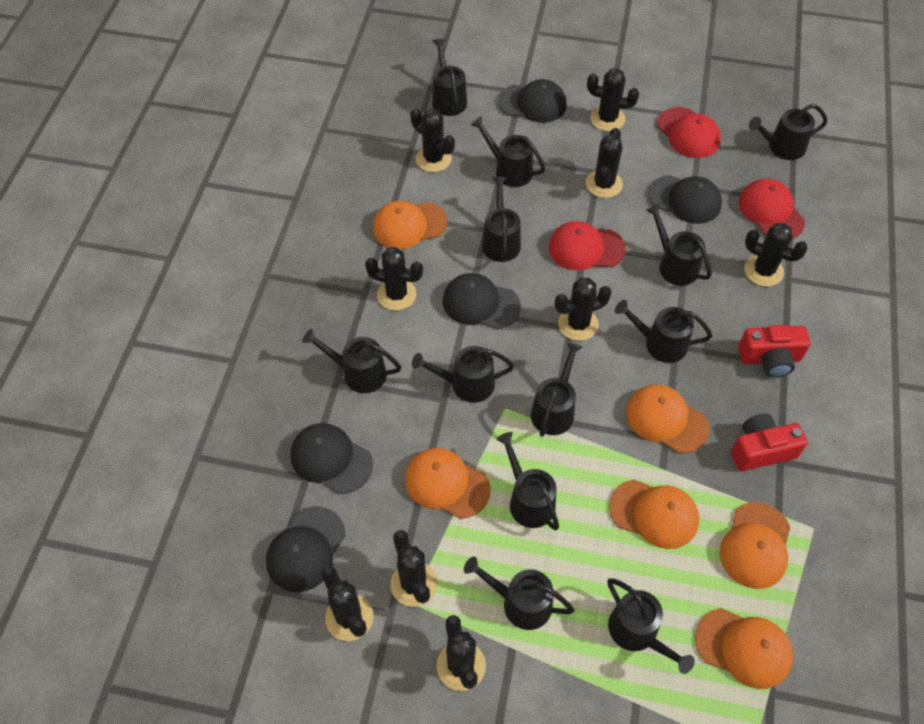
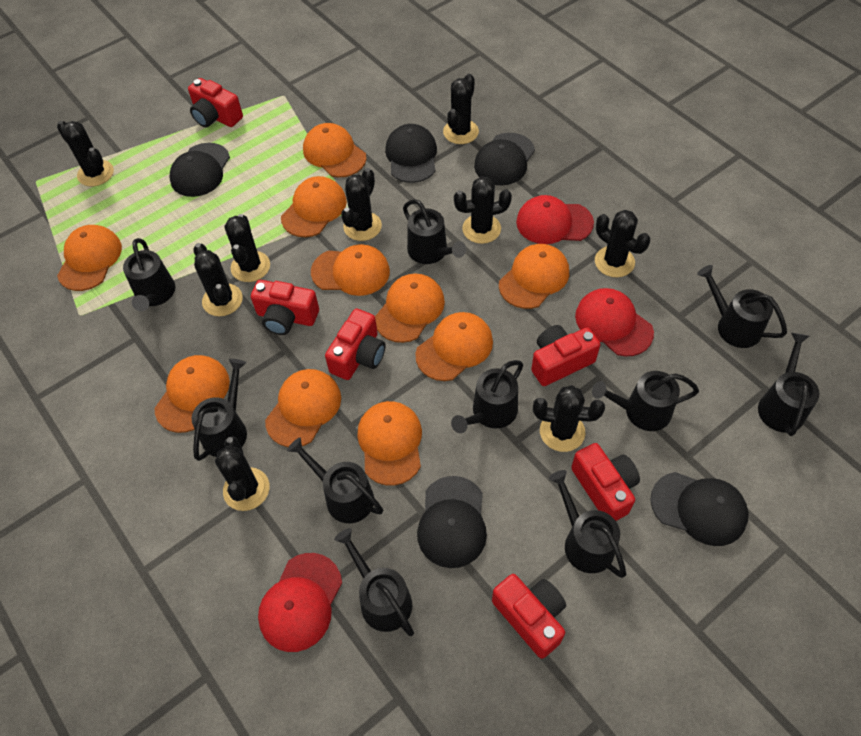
black watering can: [302,329,401,393] [412,346,514,403] [432,38,467,116] [464,557,574,630] [471,116,545,187] [482,177,521,262] [496,432,559,530] [531,342,583,437] [608,578,695,674] [615,300,712,363] [646,204,712,286] [749,104,828,160] = 12 -> [123,238,175,311] [192,359,247,461] [287,438,383,523] [334,528,414,636] [403,199,466,264] [451,360,523,433] [549,470,626,578] [592,371,699,431] [697,265,787,348] [758,333,819,436] = 10
orange cap: [373,201,447,249] [405,448,491,519] [609,480,699,549] [626,384,709,453] [695,608,793,689] [720,502,791,589] = 6 -> [57,225,122,291] [154,355,230,433] [265,369,341,447] [281,176,347,237] [303,123,366,178] [311,244,390,296] [357,401,422,486] [375,274,445,343] [415,312,493,381] [499,244,569,309] = 10
red camera: [731,413,808,471] [738,325,811,378] = 2 -> [188,78,243,127] [251,280,319,335] [325,309,385,380] [492,574,566,659] [531,325,600,386] [571,443,640,521] = 6

